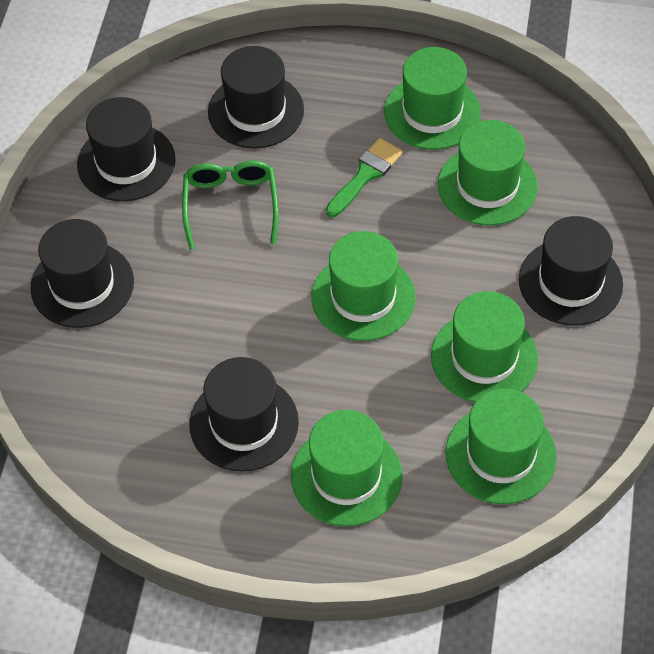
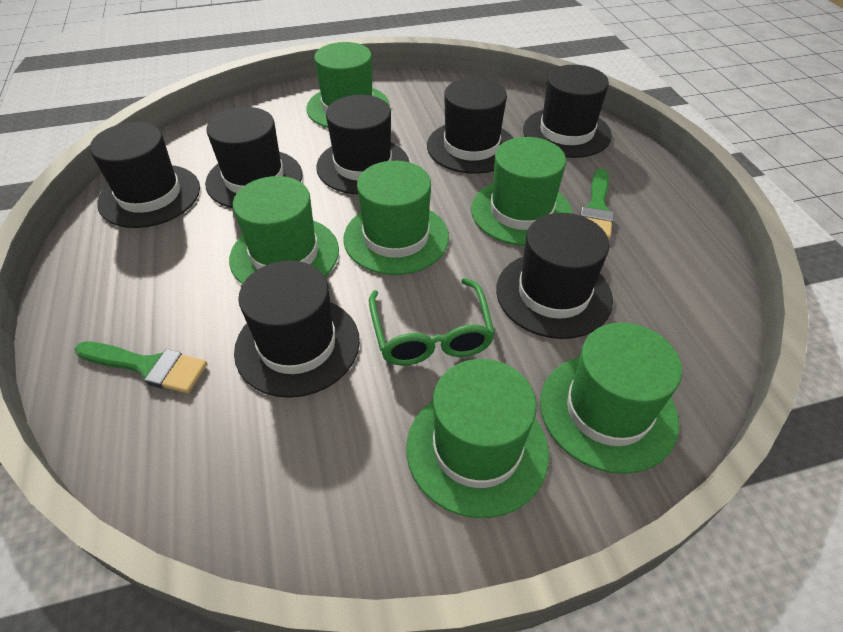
black hat: [30,219,134,328] [77,97,176,201] [189,357,299,472] [208,46,304,149] [519,216,623,326] = 5 -> [90,122,200,228] [205,107,302,208] [234,261,360,398] [316,95,409,194] [427,78,513,174] [496,213,613,339] [523,65,612,158] = 7
green brush: [326,138,403,217] = 1 -> [75,341,207,394] [580,168,614,240] = 2

